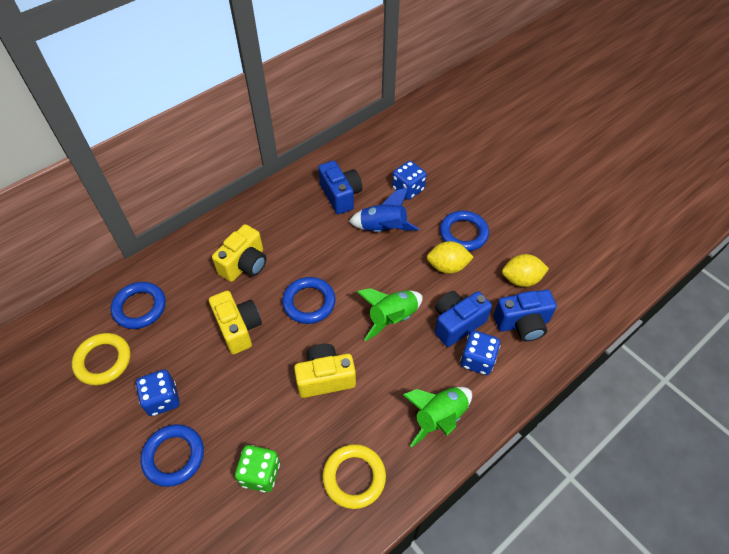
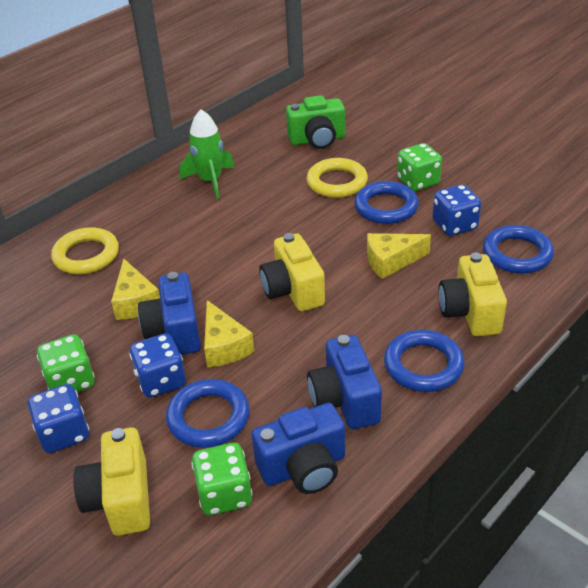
blue rocket: [349,187,419,232] = 1 -> none = 0
green camera: none = 0 -> [286,95,345,149] = 1
green dice: [235,445,280,493] = 1 -> [37,334,95,392] [191,443,253,515] [397,143,442,191] = 3
green rocket: [357,288,423,341] [403,387,472,447] = 2 -> [179,109,234,199] = 1
yellow cheese: none = 0 -> [111,259,160,320] [204,300,254,367] [367,233,431,279] = 3
yellow lemon: [427,241,474,274] [502,254,549,287] = 2 -> none = 0

